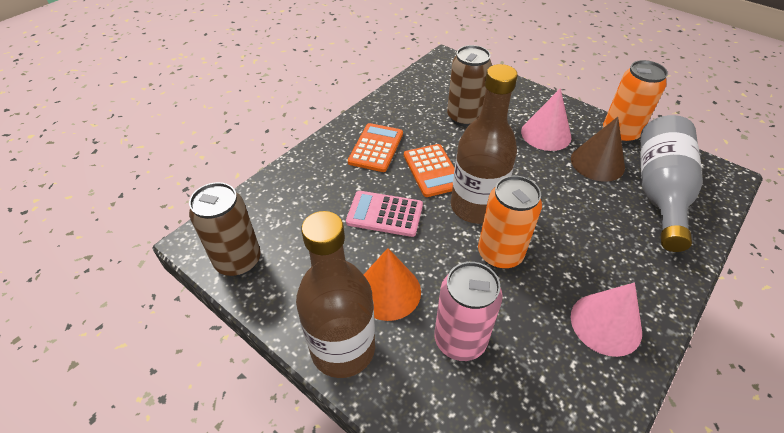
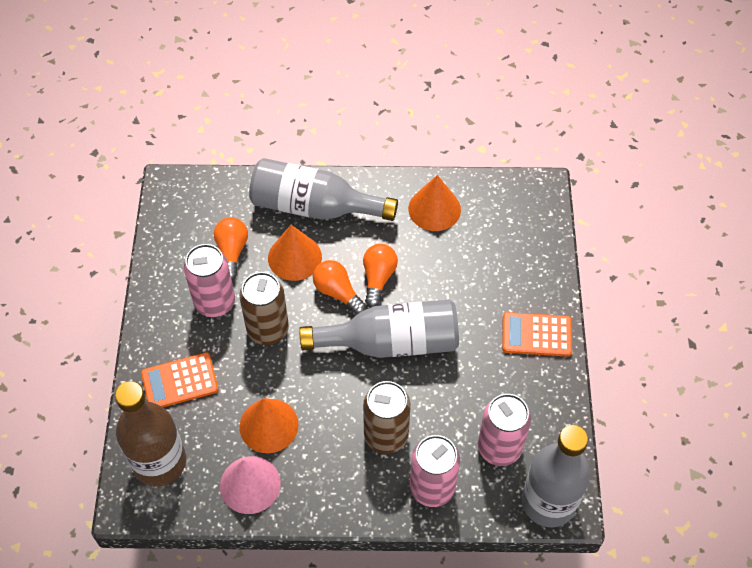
brown bottle: [296,211,375,378] [451,64,518,224] = 2 -> [115,381,186,487] = 1
brown cone: [571,117,625,182] = 1 -> none = 0
grey bottle: [640,115,703,252] = 1 -> [249,158,398,221] [299,299,459,358] [522,425,591,527] = 3
orange can: [478,176,542,269] [603,60,668,143] = 2 -> none = 0
orange cone: [364,248,421,321] = 1 -> [239,398,298,453] [268,225,322,281] [408,175,461,231] = 3
orange light bulb: none = 0 -> [214,217,248,280] [313,260,366,315] [363,244,398,307] = 3
pink calculator: [346,191,423,237] = 1 -> none = 0
pink can: [434,262,503,361] = 1 -> [184,244,235,317] [410,435,460,507] [478,394,531,466] = 3
pink cone: [521,88,572,151] [571,282,642,357] = 2 -> [220,456,281,514] = 1

